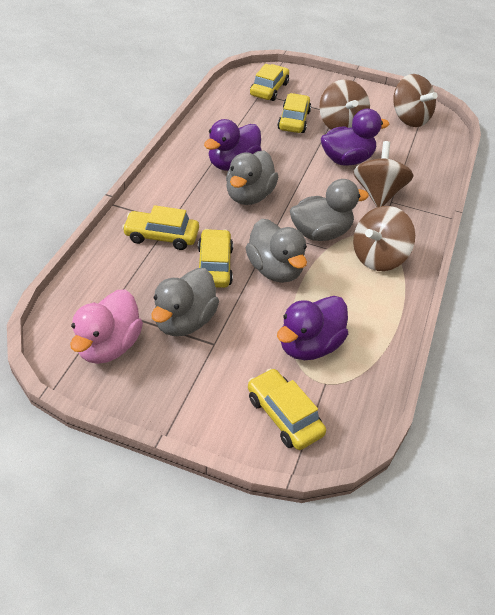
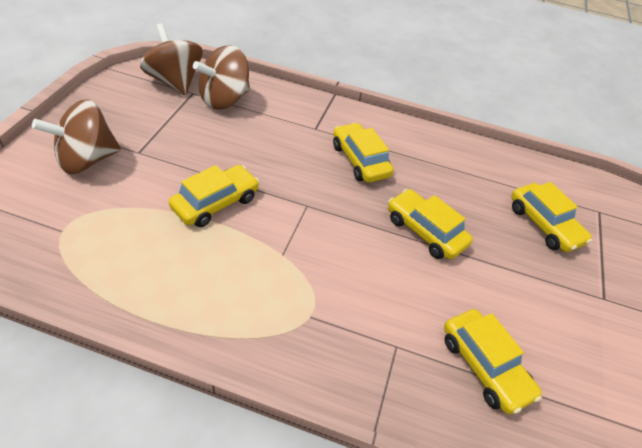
brown spinning top: [319,79,370,130] [353,141,414,207] [353,206,415,271] [393,74,438,127] = 4 -> [32,99,121,174] [140,23,203,95] [193,45,250,110] = 3
grey duck: [151,268,219,336] [226,151,278,205] [246,219,307,283] [290,179,369,241] = 4 -> none = 0
pink duck: [70,289,143,364] = 1 -> none = 0
purple duck: [204,119,262,171] [277,296,348,360] [321,109,389,166] = 3 -> none = 0

